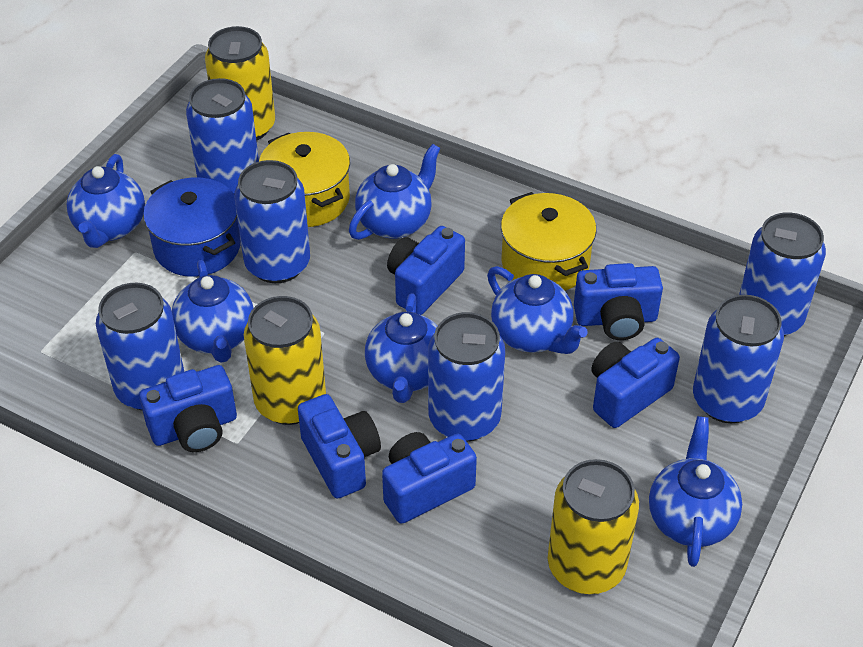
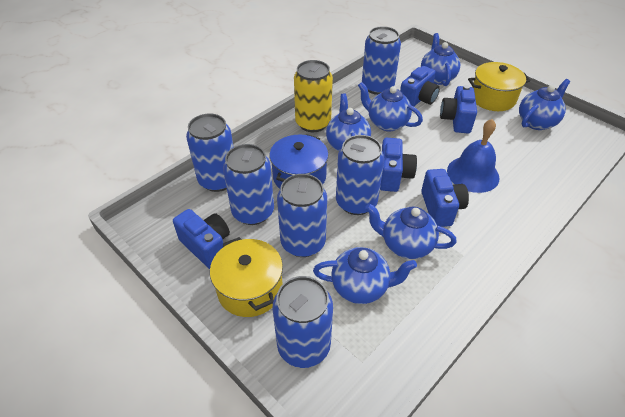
blue bell: none = 0 -> [447,119,499,193] = 1
blue camera: [139,365,237,452] [298,394,381,498] [382,432,477,524] [387,226,465,315] [574,263,663,340] [592,338,680,428] = 6 -> [173,209,230,269] [380,138,417,192] [400,66,440,107] [421,169,469,227] [440,85,477,133] = 5
yellow can: [205,26,275,141] [244,296,326,425] [548,459,639,594] = 3 -> [294,60,333,132] = 1

